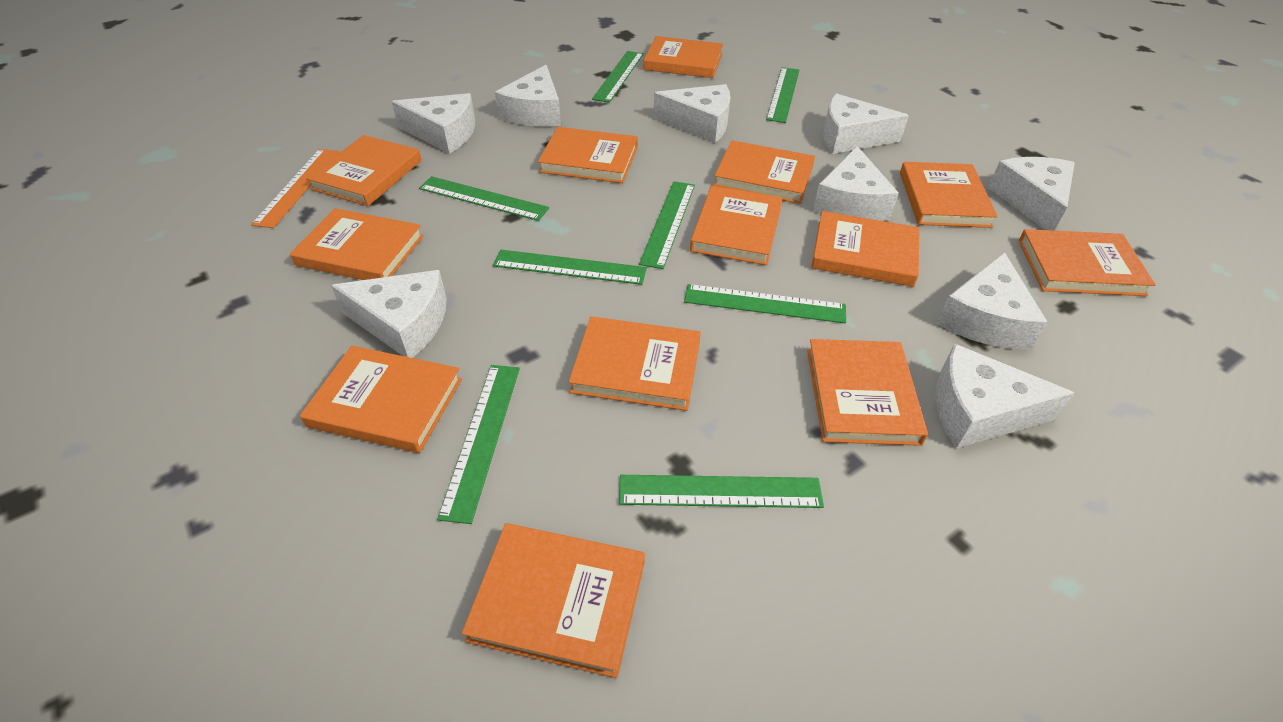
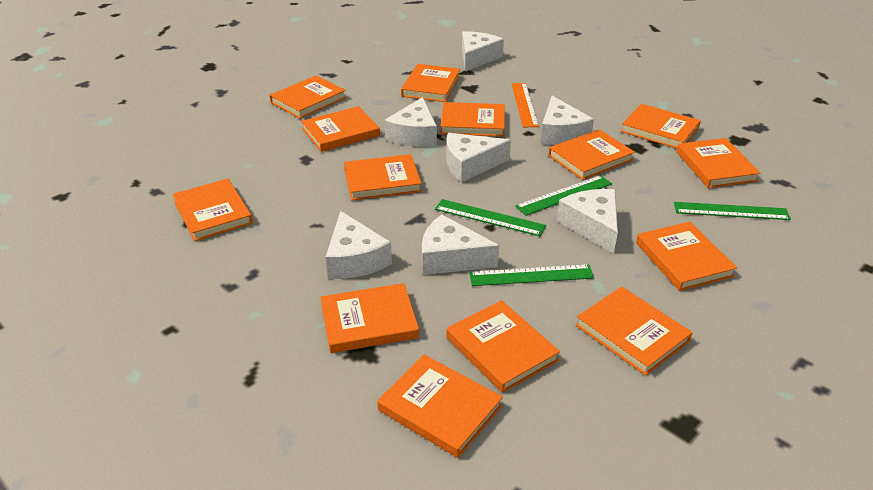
green ruler: [419,176,549,221] [437,365,520,524] [493,250,647,285] [592,51,644,103] [619,475,824,508] [639,181,695,269] [684,284,846,324] [766,67,799,123] = 8 -> [435,199,546,236] [469,264,594,286] [515,175,612,216] [674,202,791,220] = 4
orange book: [290,208,423,280] [300,346,462,453] [306,135,422,206] [462,523,645,678] [538,127,638,183] [569,317,701,411] [644,36,723,78] [690,186,783,265] [713,140,815,204] [807,339,928,446] [811,211,919,287] [900,162,998,228] [1018,229,1156,296] = 13 -> [172,179,253,241] [270,76,346,119] [301,106,380,152] [320,283,419,353] [344,154,422,200] [377,354,503,458] [401,64,460,102] [440,102,505,137] [446,300,560,393] [548,129,635,180] [576,287,693,376] [621,104,701,149] [636,222,737,291] [676,138,760,188] = 14
white cheese: [331,270,447,358] [392,93,475,154] [495,65,561,126] [653,84,730,143] [813,146,899,221] [823,94,909,154] [935,344,1075,448] [936,252,1047,350] [988,157,1075,231] = 9 -> [326,211,392,279] [384,97,437,147] [422,215,499,275] [446,133,511,182] [462,31,504,72] [540,96,594,145] [557,189,618,254] = 7

